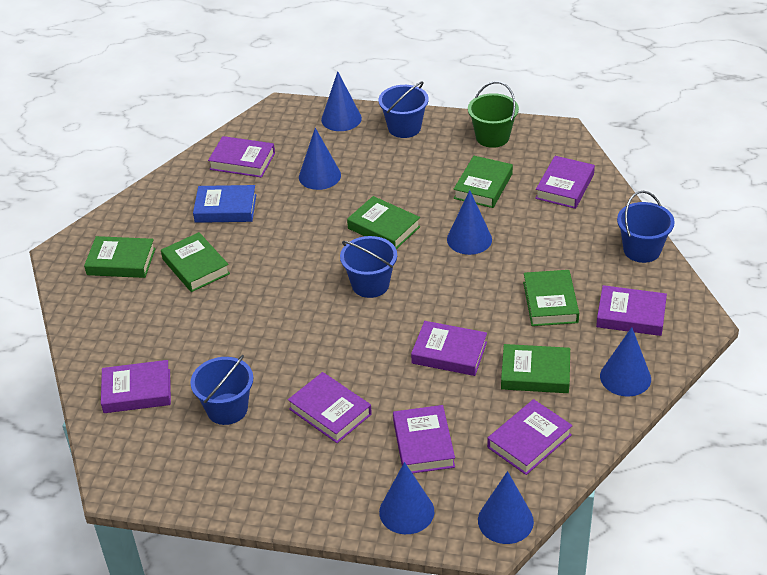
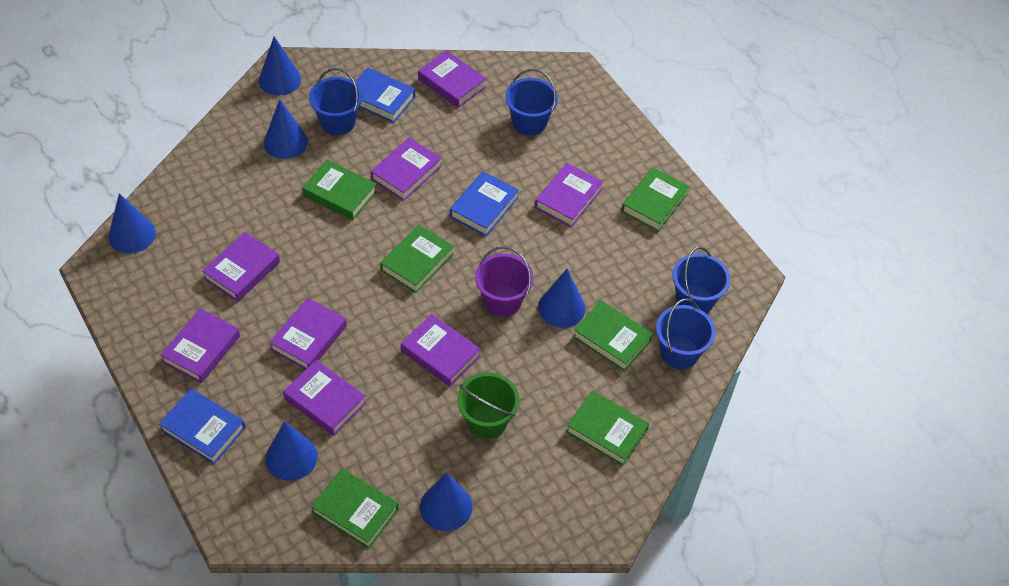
blue book: [193,185,256,223] = 1 -> [159,389,245,464] [355,67,415,123] [450,171,519,236] = 3
purple bucket: none = 0 -> [475,246,533,316] = 1

